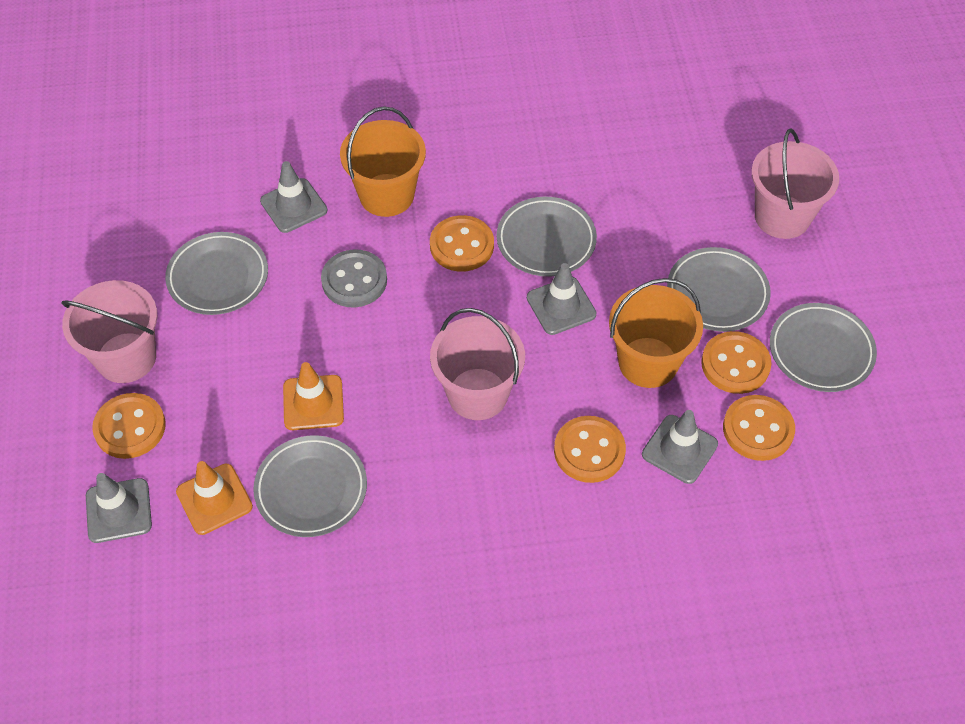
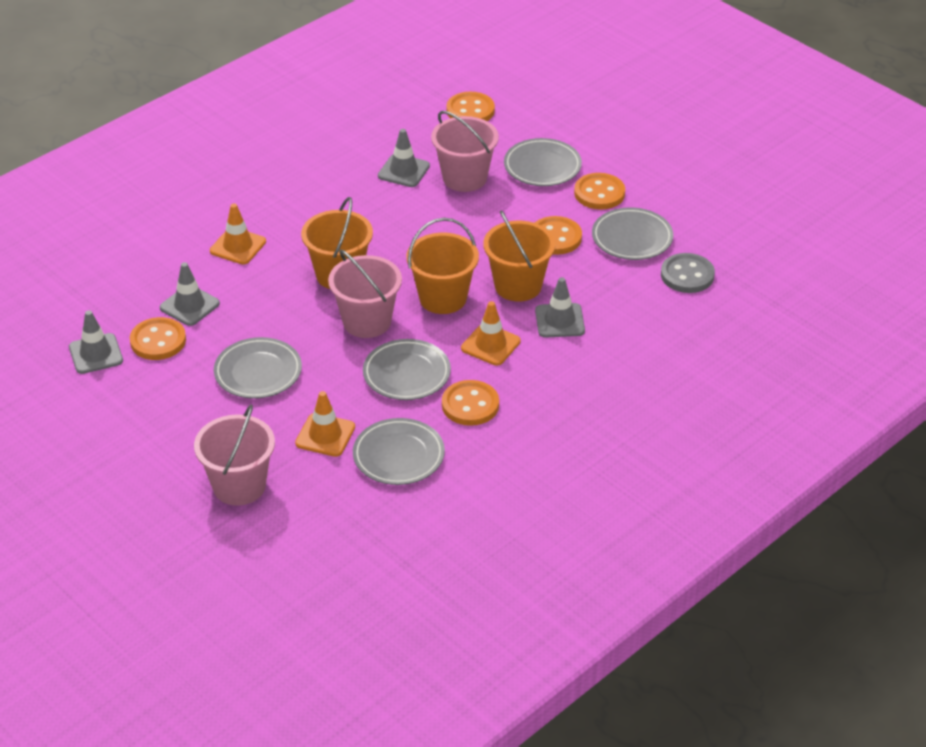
orange bucket: [340,106,426,217] [609,278,703,388] = 2 -> [301,197,373,289] [406,218,479,314] [483,210,555,301] = 3
orange traffic cone: [176,461,253,535] [283,362,344,430] = 2 -> [210,203,266,264] [295,391,355,457] [461,301,521,366] = 3

